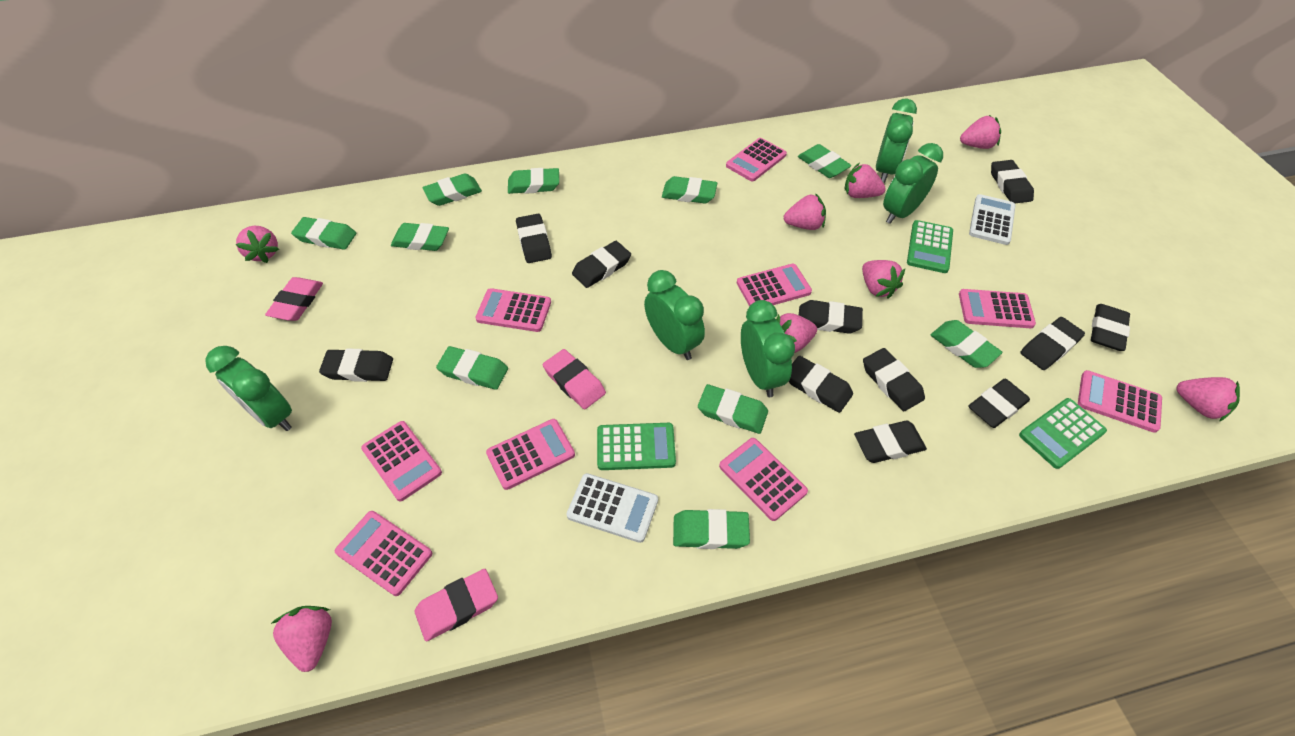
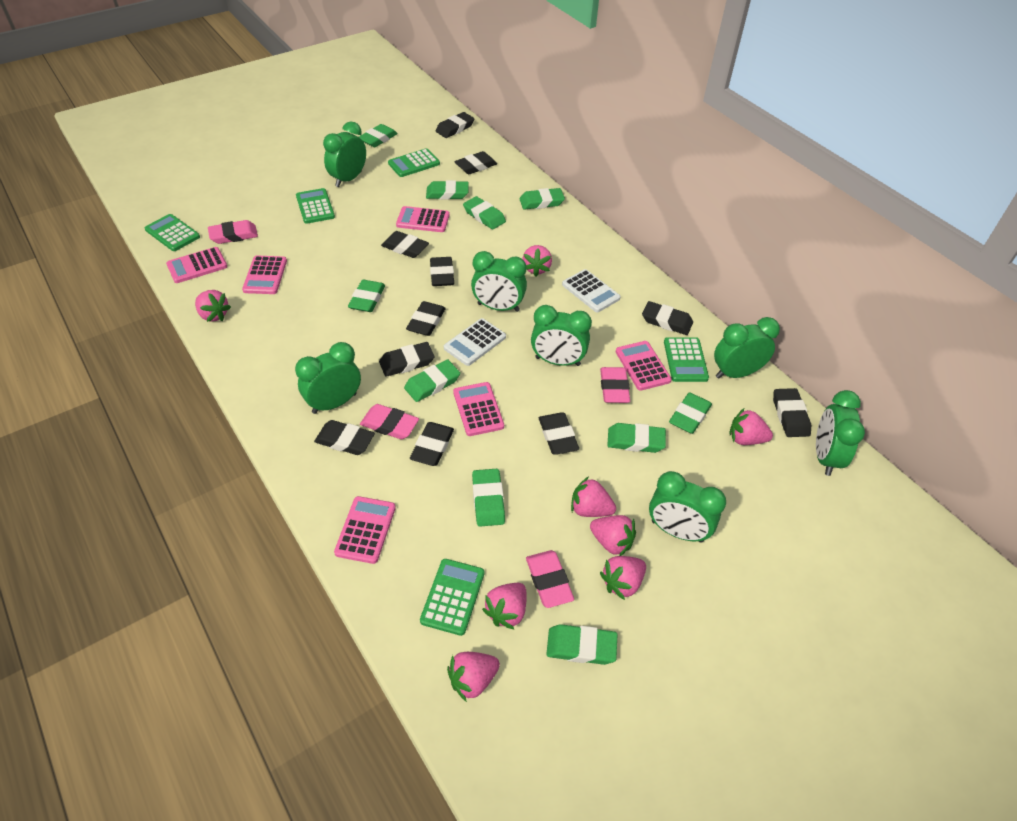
green calculator: [597,423,676,470] [907,220,953,273] [1019,398,1107,469] = 3 -> [145,214,200,251] [296,188,335,224] [388,148,440,177] [420,559,484,636] [664,337,709,382] = 5
green clock: [205,346,292,431] [644,270,705,360] [741,300,795,397] [876,99,917,183] [883,143,943,224] = 5 -> [295,342,361,414] [323,121,366,187] [471,251,527,312] [531,305,592,366] [649,471,726,543] [714,317,780,379] [816,390,865,476] = 7
pink calculator: [335,511,432,596] [361,421,442,501] [475,288,551,332] [486,419,575,490] [719,438,808,521] [726,138,787,182] [737,264,812,306] [959,289,1036,328] [1078,370,1162,433] = 9 -> [166,247,227,283] [242,256,287,294] [334,496,396,564] [396,206,450,232] [453,382,504,436] [616,341,672,391] = 6
pink eraser: [265,277,323,321] [415,569,498,641] [543,349,606,409] = 3 -> [208,220,258,244] [360,404,419,440] [526,550,574,608] [600,367,630,403] = 4

